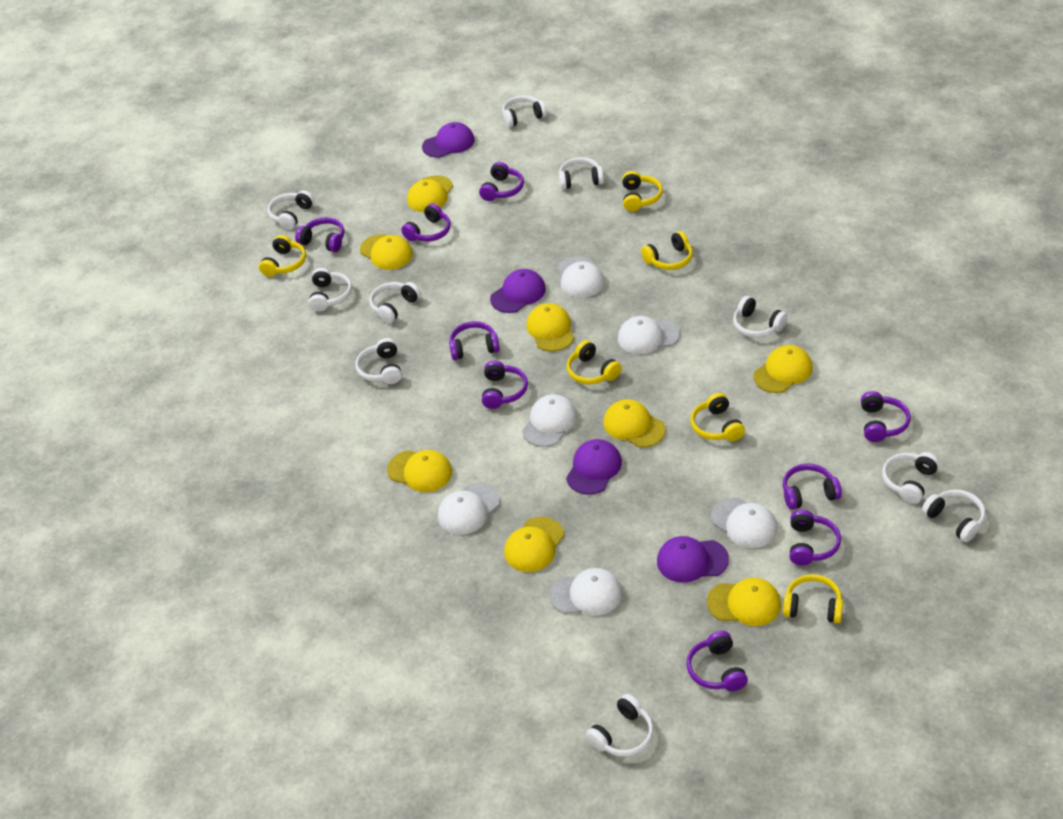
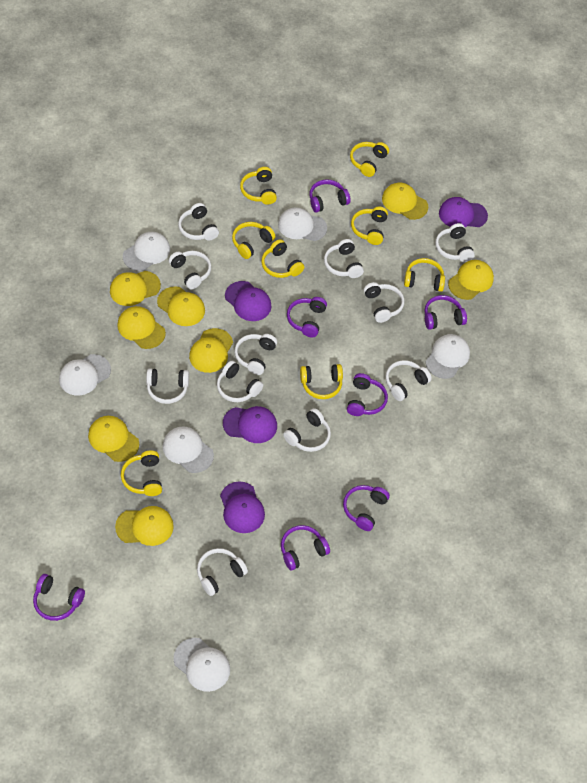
purple headphones: [295,217,344,252] [401,203,451,242] [449,321,500,360] [479,162,524,201] [482,361,528,409] [686,631,748,691] [783,463,842,510] [790,510,841,565] [861,391,911,442] = 9 -> [33,574,85,621] [281,525,330,570] [287,297,327,337] [309,179,350,213] [343,485,390,531] [347,373,388,416] [424,295,467,330] = 7
white headphones: [268,190,314,230] [309,268,352,311] [355,338,402,384] [369,282,421,323] [502,95,547,127] [559,157,604,190] [586,694,654,757] [733,296,788,338] [882,452,939,504] [922,489,985,542] = 10 -> [146,368,189,404] [169,251,211,289] [178,203,219,241] [197,548,248,596] [217,361,263,402] [235,334,277,375] [283,408,331,452] [324,239,364,278] [364,282,404,323] [385,360,432,401] [435,223,475,262] = 11
yellow headphones: [259,235,306,277] [567,340,622,385] [622,171,663,212] [641,231,693,270] [691,393,745,441] [783,574,843,623] = 6 -> [121,450,162,496] [232,222,276,259] [240,167,277,205] [261,239,304,278] [300,364,343,399] [350,142,389,177] [351,207,388,245] [404,258,445,292] = 8

